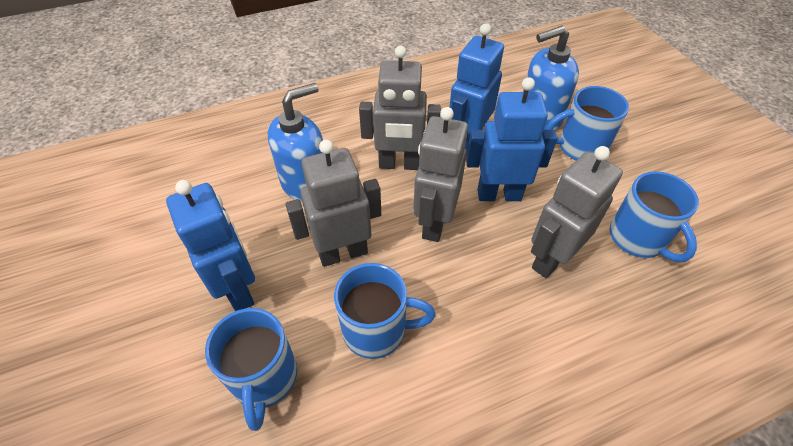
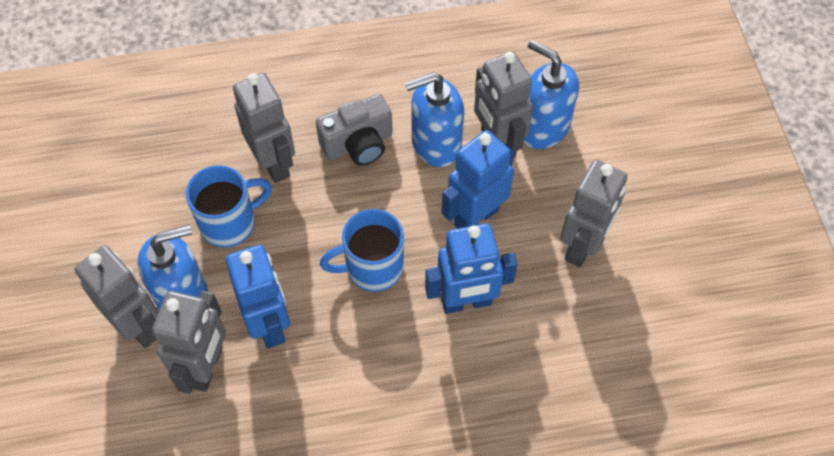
blue mug: [205,308,297,431] [334,263,436,359] [546,86,629,160] [609,171,699,262] = 4 -> [186,165,272,248] [320,209,404,292] = 2
blue soap dispenser: [267,83,323,202] [523,26,579,131] = 2 -> [138,225,208,310] [405,72,464,167] [524,40,579,149] = 3
grey camera: none = 0 -> [316,94,393,166] = 1
grey robot: [285,140,381,267] [359,46,441,170] [413,107,468,242] [531,146,623,278] = 4 -> [74,245,159,348] [152,291,226,394] [233,73,295,183] [474,52,533,158] [560,160,628,267] = 5

